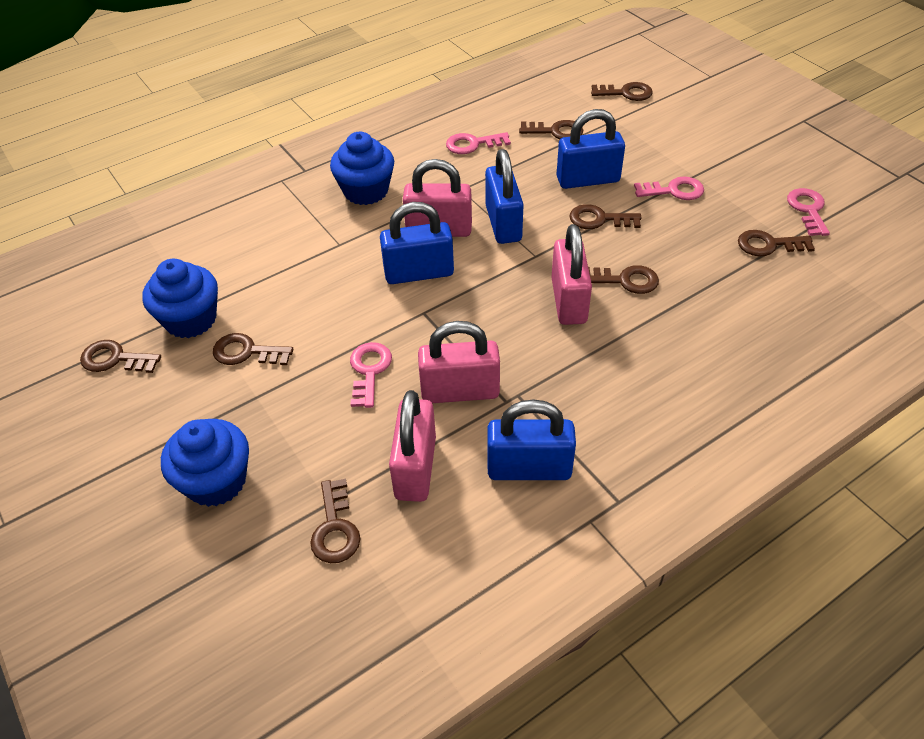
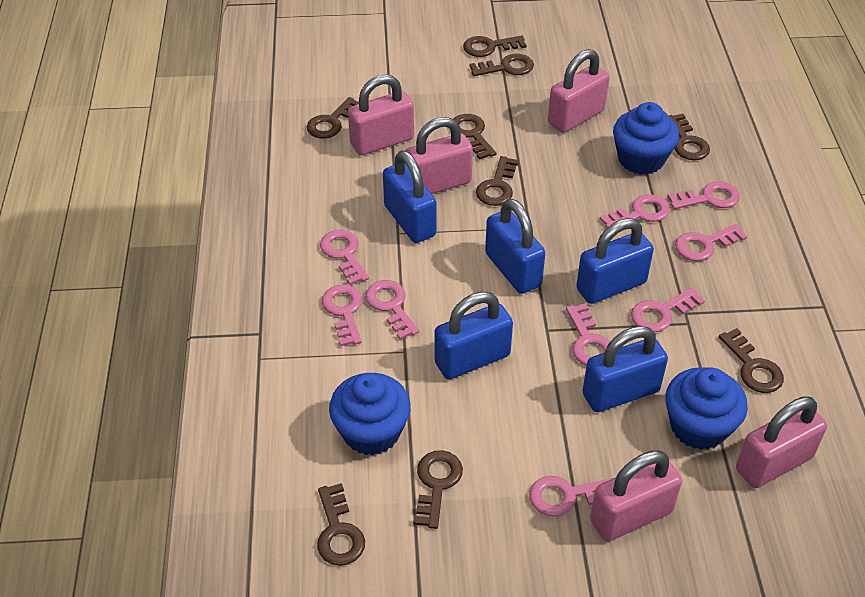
blue padlock: [380,202,454,284] [485,149,524,244] [487,399,576,480] [557,109,625,189] = 4 -> [383,150,436,243] [434,292,513,380] [485,198,545,294] [576,218,654,304] [582,326,668,412] = 5
brown key: [80,340,161,373] [213,333,293,365] [310,479,360,563] [519,120,583,139] [569,204,641,229] [588,265,659,294] [591,82,652,101] [738,230,815,256] = 8 -> [307,97,359,139] [317,483,365,566] [414,450,463,529] [453,114,496,160] [463,35,527,57] [470,54,534,76] [476,156,519,206] [669,114,710,160] [719,328,784,393] = 9
pink key: [350,342,392,408] [446,132,511,154] [634,177,704,200] [787,188,830,236] = 4 -> [320,230,369,285] [322,284,362,346] [365,280,419,340] [529,476,613,517] [566,304,610,366] [600,194,670,228] [631,288,705,332] [667,181,740,209] [675,224,747,261] = 9
pink padlock: [389,390,436,502] [403,159,472,237] [418,321,500,403] [552,224,592,325] = 4 -> [348,74,414,155] [405,117,473,194] [548,49,610,133] [590,451,682,542] [736,397,827,488] = 5

